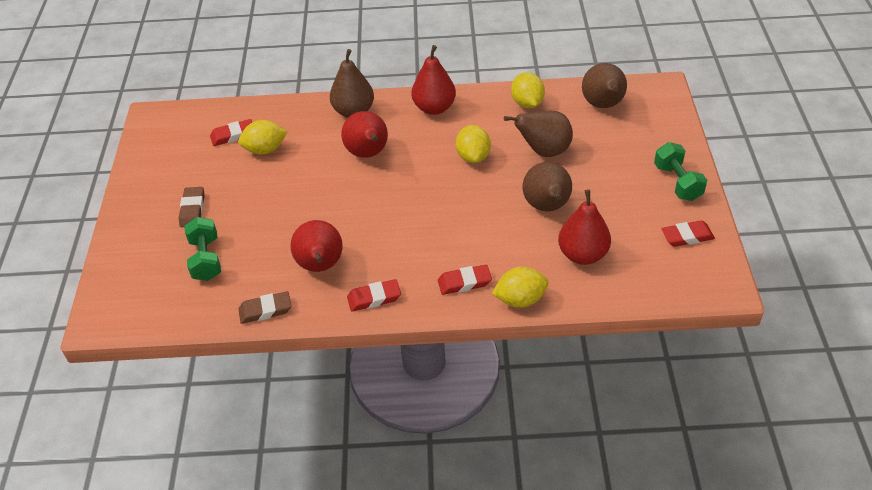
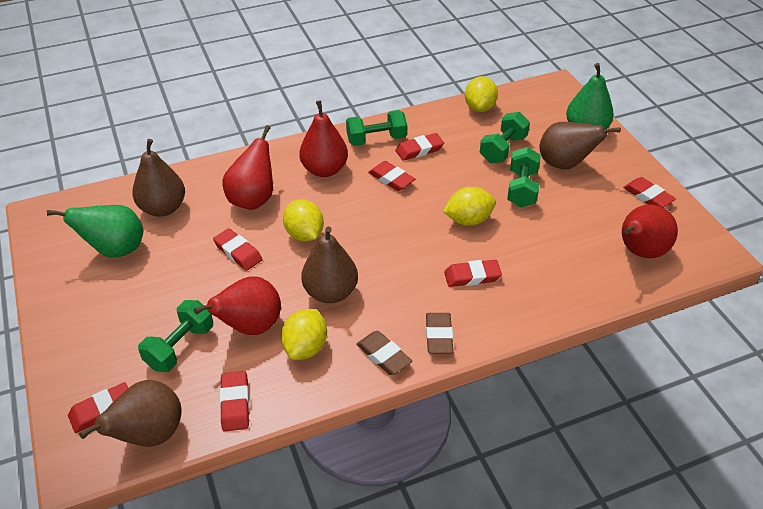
green dumbbell: [184,217,221,281] [654,142,707,201] = 2 -> [138,300,213,372] [346,110,407,146] [480,112,530,163] [507,147,541,207] = 4
green pear: none = 0 -> [47,205,143,258] [566,63,614,129] = 2
red eraser: [210,119,252,146] [347,279,401,312] [438,265,492,295] [662,220,715,247] = 4 -> [68,382,128,433] [213,228,263,271] [220,371,249,432] [368,161,415,191] [395,133,444,161] [444,260,502,287] [623,177,676,208] = 7

